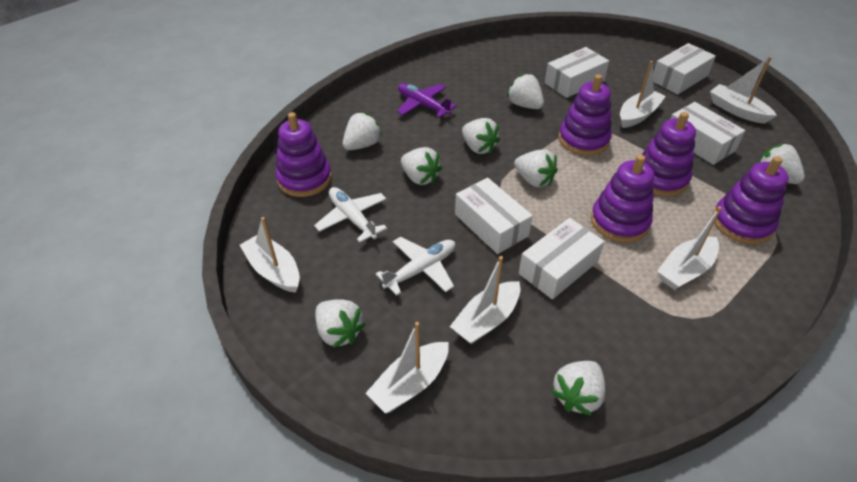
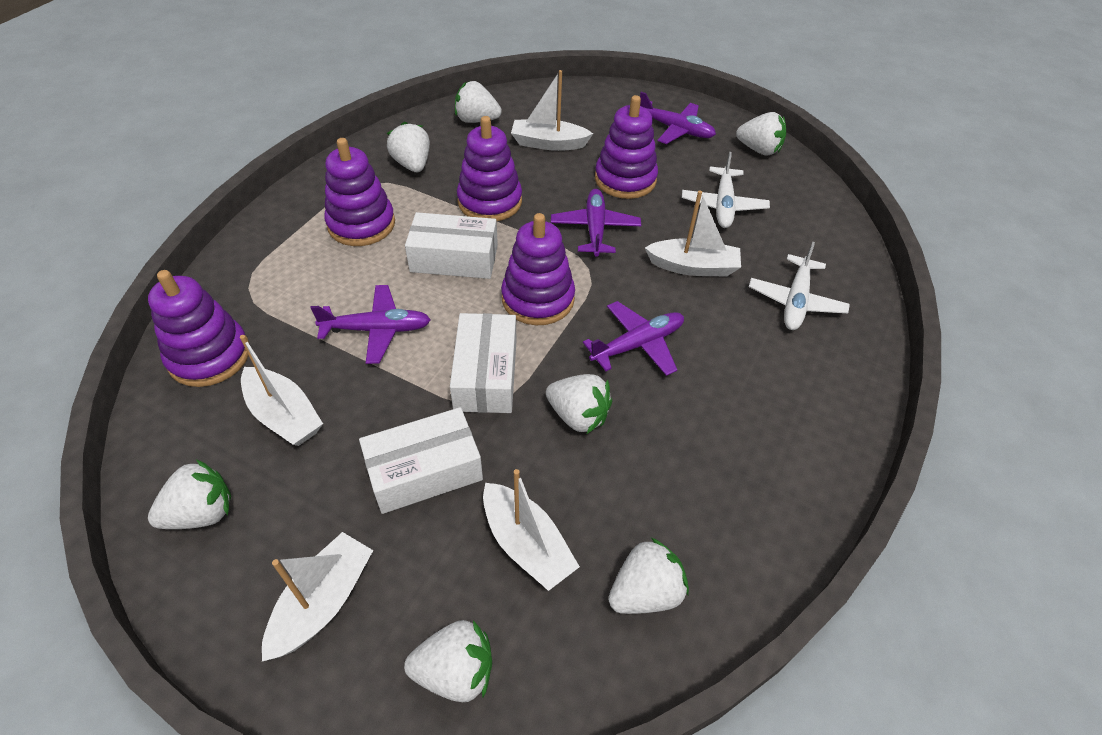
purple plane: [397,83,457,118] = 1 -> [310,285,431,364] [551,189,641,257] [583,301,684,376] [640,92,716,144] = 4
white boat: [240,217,300,293] [365,322,449,414] [450,256,520,344] [620,61,666,128] [657,206,722,290] [710,57,777,124] = 6 -> [240,335,323,446] [262,532,373,662] [483,469,580,591] [511,70,593,151] [645,191,741,276] = 5
white box: [455,178,533,254] [519,218,604,299] [545,47,609,98] [653,43,716,94] [671,102,745,165] = 5 -> [359,407,483,514] [405,212,498,279] [450,313,517,413] = 3
white strawberry: [315,299,366,348] [343,112,382,150] [401,147,442,185] [462,118,500,154] [507,73,544,109] [514,149,558,187] [551,361,606,416] [759,143,805,184] = 8 -> [148,459,231,529] [387,122,430,172] [404,620,492,702] [455,81,502,123] [546,374,612,434] [609,538,689,614] [736,112,786,155] = 7

